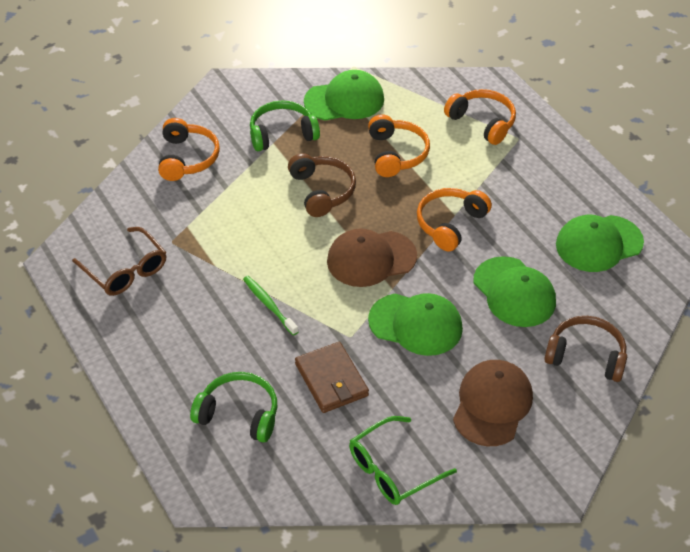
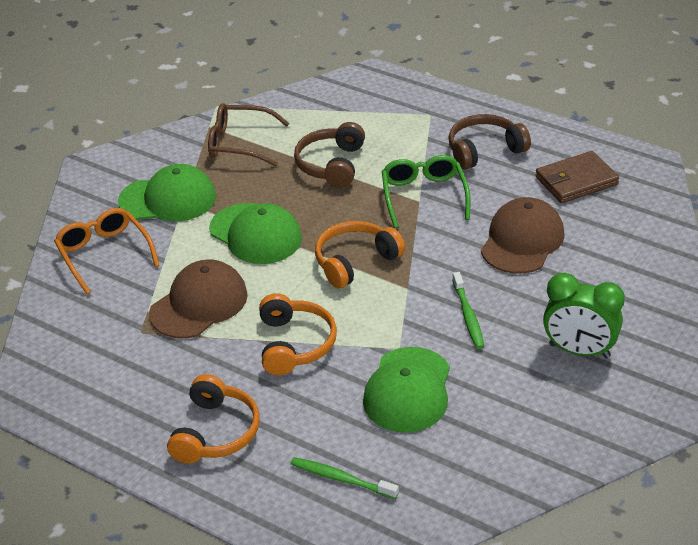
green cap: [304,70,384,121] [368,293,463,356] [474,256,556,327] [556,215,644,272] = 4 -> [118,164,216,221] [209,203,302,264] [363,347,450,432] = 3
green clock: none = 0 -> [543,273,625,358] = 1
green headphones: [190,372,277,442] [250,101,320,151] = 2 -> none = 0
green toothbrush: [243,276,298,336] = 1 -> [290,457,399,499] [452,272,484,349] = 2
orange glasses: none = 0 -> [54,208,160,295] = 1
orange headphones: [158,118,220,181] [368,114,430,177] [417,188,492,252] [444,89,516,145] = 4 -> [167,374,260,464] [259,293,337,375] [315,221,405,289] = 3

